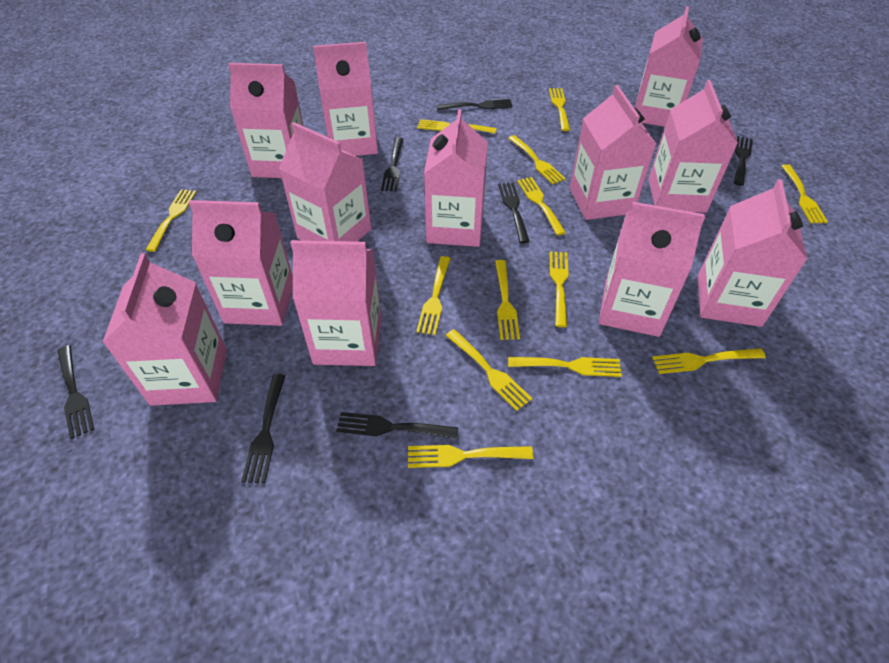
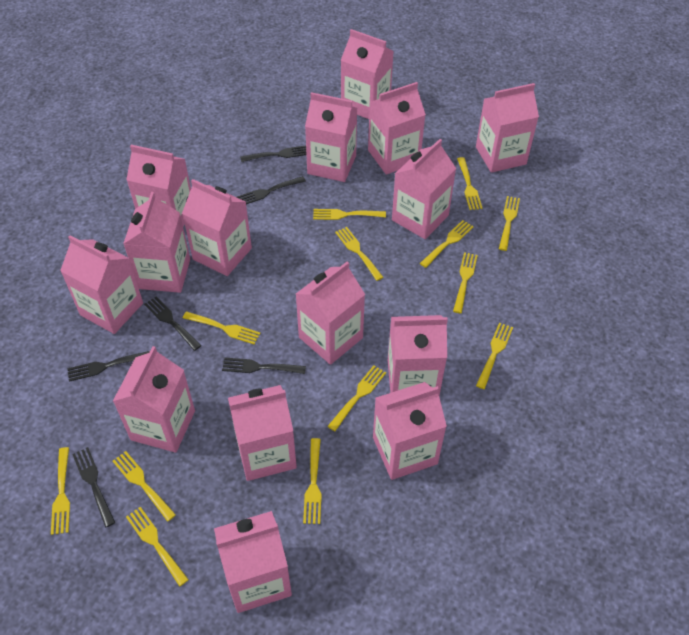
black fork: [58,345,94,439] [241,374,285,483] [336,412,459,439] [381,138,403,192] [437,99,513,111] [498,182,530,243] [734,136,753,186] = 7 -> [67,351,150,382] [72,447,115,528] [144,297,201,351] [222,358,306,374] [237,176,306,204] [240,145,306,162] = 6
pink carton: [103,253,227,406] [189,200,293,326] [228,63,303,178] [279,122,371,242] [291,240,382,366] [313,42,378,156] [424,109,488,247] [570,85,656,220] [599,202,706,337] [635,6,703,127] [648,80,738,213] [698,179,808,327] = 12 -> [60,235,143,334] [113,346,195,453] [123,192,190,293] [126,145,191,227] [182,179,252,276] [214,511,292,613] [228,385,297,481] [296,262,365,365] [305,92,357,182] [341,29,394,119] [368,82,426,175] [373,382,447,480] [388,315,448,396] [392,139,456,239] [476,83,539,173] = 15

